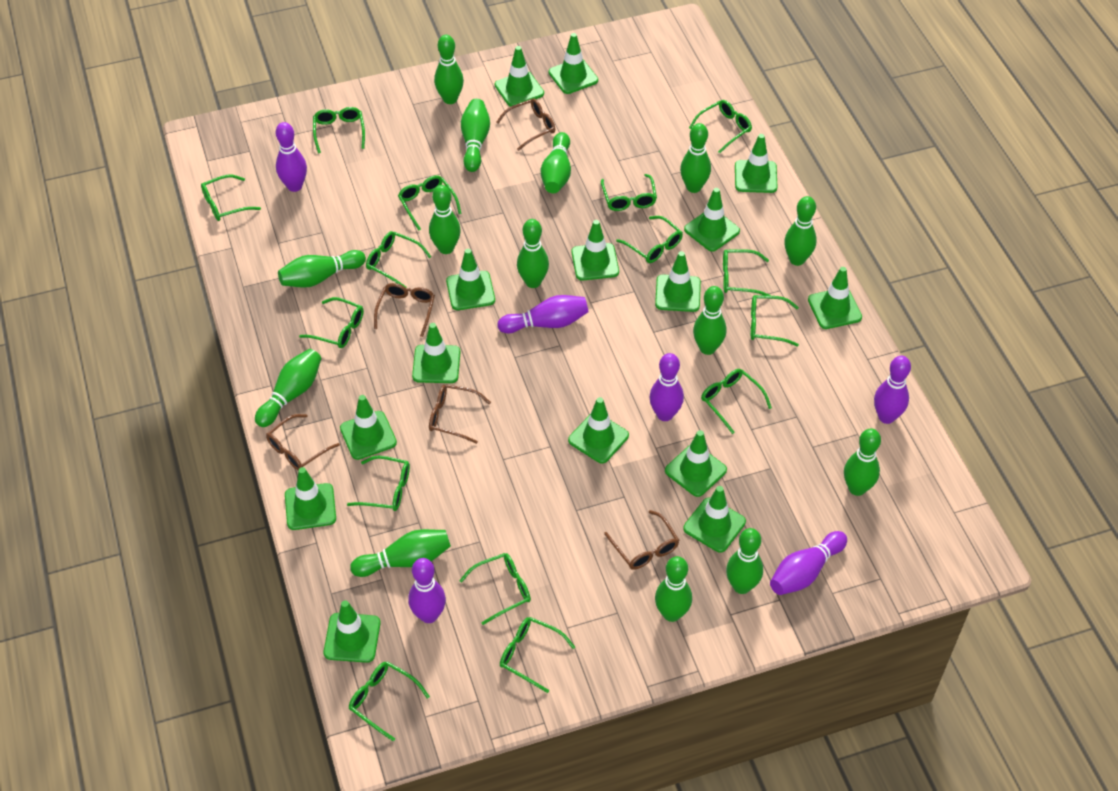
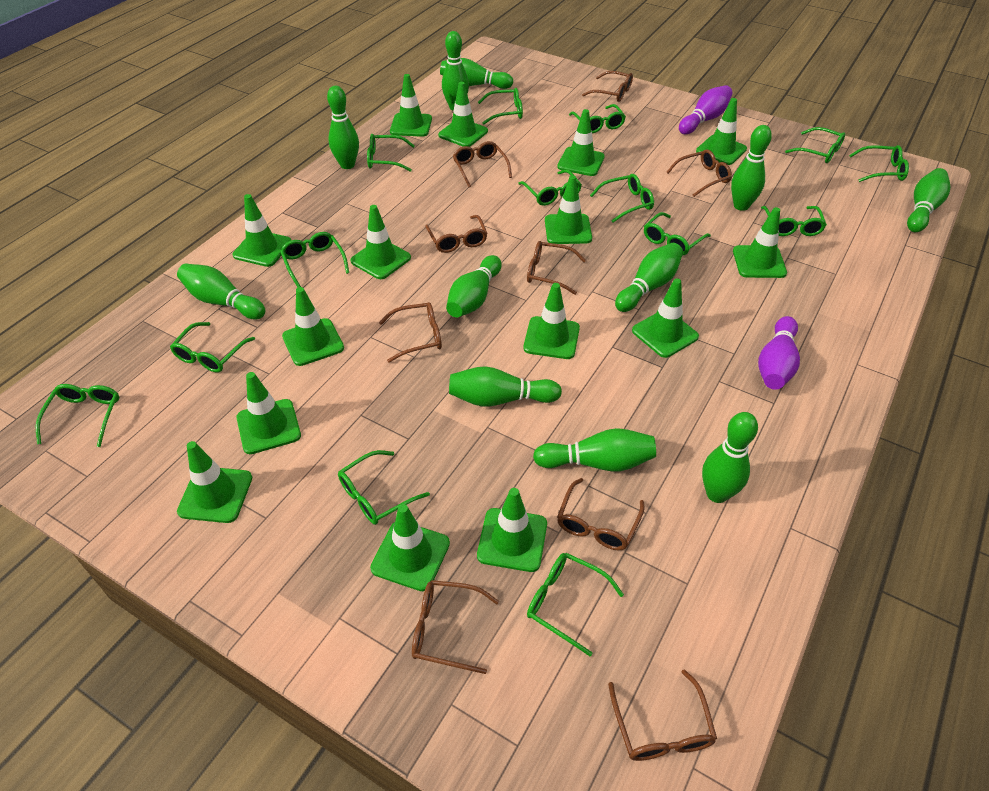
brown glasses: [266,414,340,471] [374,283,435,337] [429,384,491,444] [496,98,555,151] [604,510,679,570] = 5 -> [379,302,442,363] [412,580,499,674] [425,215,488,253] [453,141,512,187] [527,241,586,295] [557,478,644,550] [582,71,633,102] [608,669,717,761] [666,149,732,197] = 9
green bowling pin: [255,349,322,427] [278,250,366,288] [350,529,451,577] [429,185,461,254] [434,35,464,104] [461,99,490,172] [517,219,549,288] [541,132,571,193] [655,556,692,622] [680,123,711,193] [693,286,726,355] [726,528,763,594] [784,196,817,266] [844,428,881,496] = 14 -> [177,264,265,319] [327,86,359,169] [440,58,513,89] [442,31,469,111] [446,255,502,317] [449,366,562,407] [533,428,656,471] [615,243,683,312] [702,412,758,503] [731,125,772,211] [907,168,950,232] = 11
green glasses: [201,175,261,221] [299,297,364,348] [313,107,365,153] [347,456,410,511] [349,661,430,741] [366,231,431,288] [398,175,462,231] [459,553,531,625] [500,617,575,693] [601,174,657,211] [616,216,683,263] [689,100,752,153] [701,369,772,434] [723,249,771,296] [751,295,799,346] = 15 -> [36,384,119,447] [170,322,255,372] [280,232,349,287] [338,450,430,525] [367,134,415,172] [478,88,523,124] [518,170,582,206] [527,553,624,656] [569,104,626,133] [590,174,654,223] [644,212,711,256] [761,206,827,236] [785,127,845,163] [849,145,909,182] = 14
purple bowling pin: [276,122,307,192] [408,558,446,623] [498,295,589,333] [649,353,684,421] [770,531,847,595] [874,356,911,424] = 6 -> [679,85,732,134] [758,316,800,390] = 2

